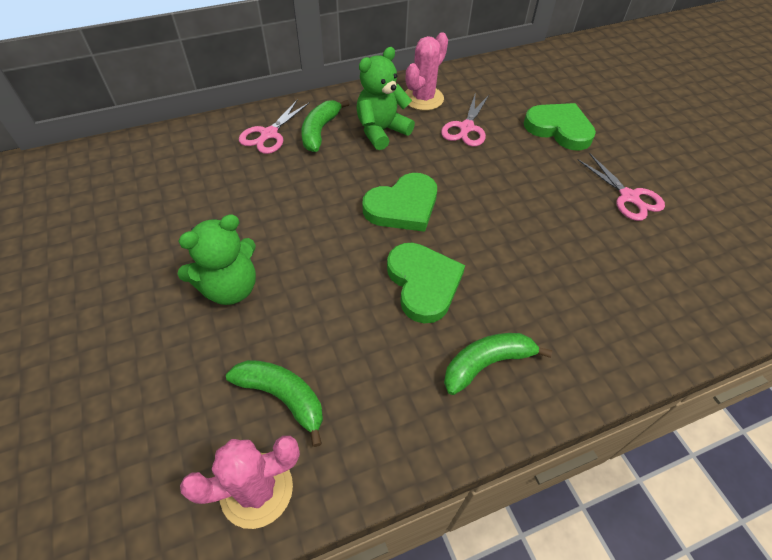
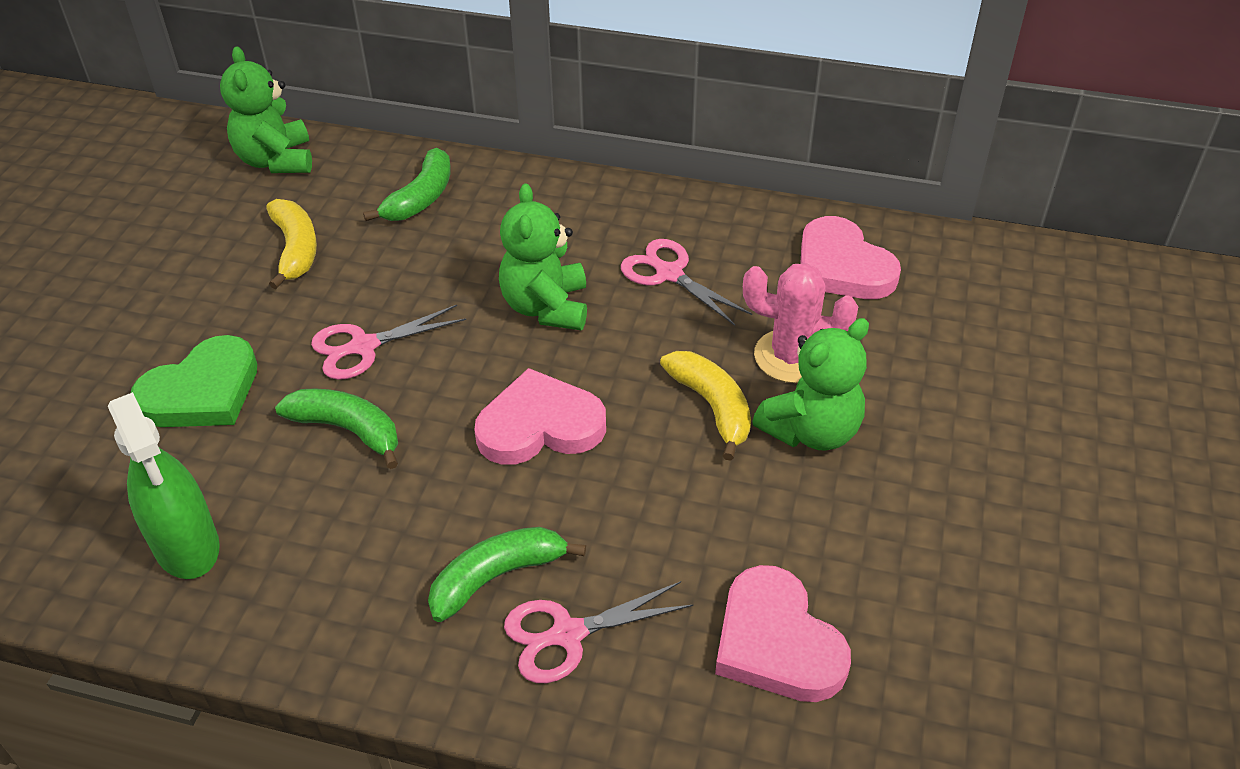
green heart: [363,173,437,232] [387,243,465,324] [524,103,596,150] = 3 -> [131,335,257,427] = 1
green spray bottle: none = 0 -> [108,392,220,579] = 1
green teddy bear: [178,214,256,305] [356,47,415,150] = 2 -> [220,46,312,173] [499,183,587,330] [752,318,869,450] = 3
pink cactus: [180,436,300,529] [405,32,448,110] = 2 -> [743,263,858,383] = 1
pink heart: none = 0 -> [474,368,606,465] [715,565,851,702] [800,216,901,299] = 3
yellow banana: none = 0 -> [266,199,317,289] [660,351,751,461] = 2

